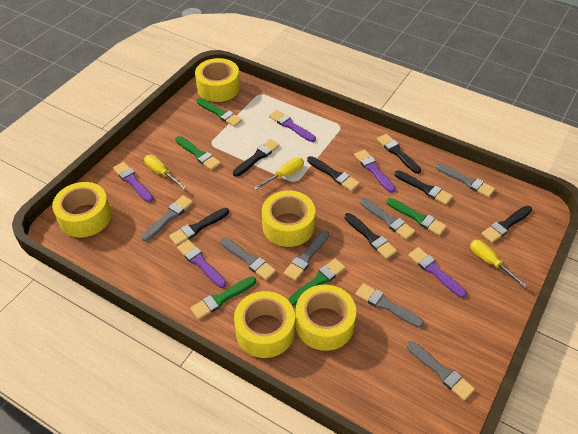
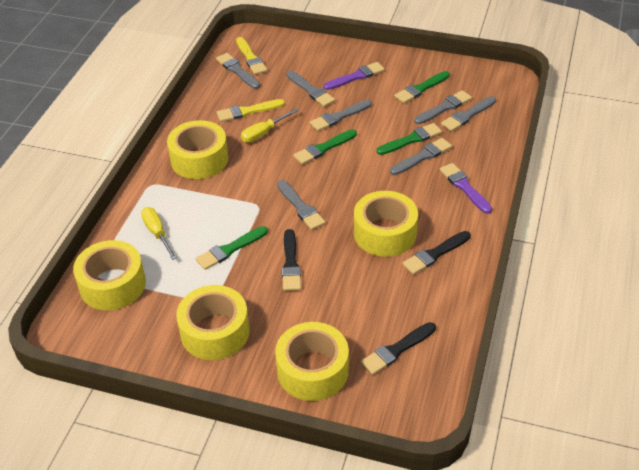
black brush: [169,208,229,245] [233,139,280,177] [307,156,360,191] [345,213,397,259] [377,134,421,174] [395,170,453,205] [482,206,532,243] = 7 -> [282,229,301,291] [361,322,436,375] [403,231,471,274] = 3
green brush: [175,136,221,170] [190,276,256,319] [196,98,243,127] [288,258,346,306] [387,198,447,235] = 5 -> [196,226,268,270] [294,129,357,164] [376,123,442,155] [394,71,450,103] = 4
purple brush: [113,162,153,202] [177,240,226,288] [269,110,316,142] [354,149,395,193] [408,247,467,298] = 5 -> [323,62,385,90] [440,163,492,214] = 2
yellow brush: none = 0 -> [217,99,285,122] [236,37,267,75] = 2
yellow screwdriver: [144,155,186,190] [254,157,304,190] [470,240,527,287] = 3 -> [141,207,177,260] [241,108,299,143] = 2

